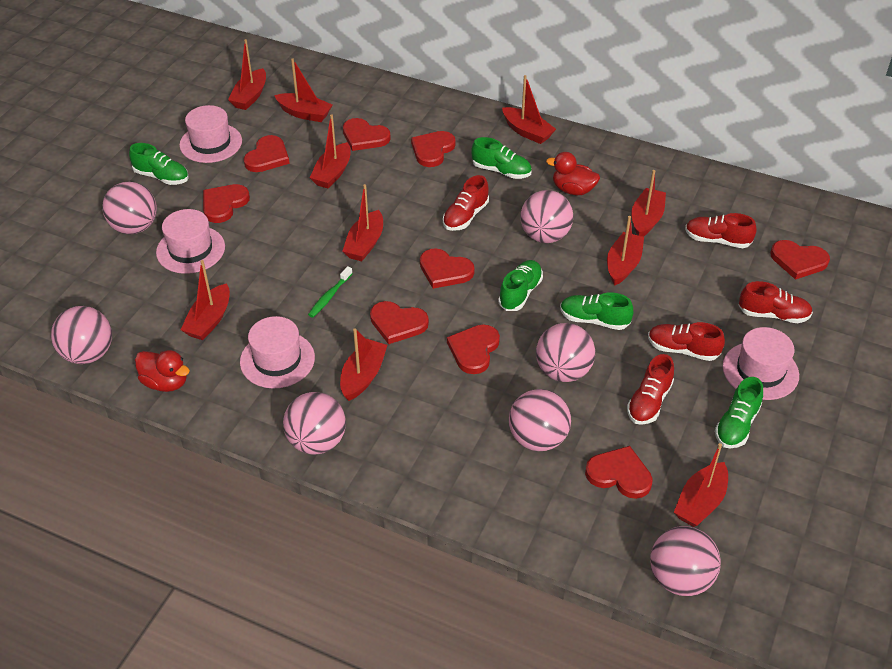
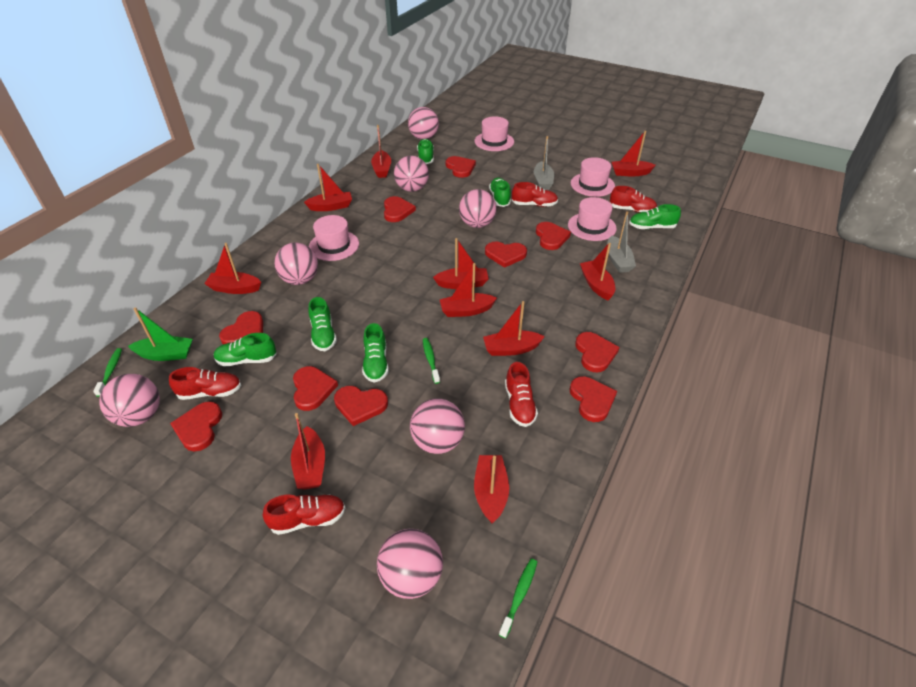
green boat: none = 0 -> [128,307,193,361] = 1
green shoe: [129,143,189,185] [471,137,532,179] [498,260,543,311] [560,292,633,330] [715,377,763,448] = 5 -> [214,333,277,366] [309,297,337,351] [362,323,389,383] [417,139,434,164] [489,178,511,207] [629,204,681,229] = 6
green toothbrush: [308,266,353,317] = 1 -> [93,348,122,397] [423,338,440,384] [499,558,537,639] = 3
grey boat: none = 0 -> [534,136,554,190] [607,211,636,273] = 2
red duck: [135,350,190,392] [546,152,600,195] = 2 -> none = 0
red heart: [203,184,250,223] [244,135,290,172] [343,118,391,151] [370,301,429,344] [411,131,456,167] [420,248,475,289] [447,324,500,374] [585,446,653,499] [770,240,830,280] = 9 -> [170,402,222,451] [219,311,263,344] [293,366,338,411] [334,386,388,426] [384,196,416,222] [446,156,476,178] [485,242,527,268] [536,222,571,250] [570,376,617,422] [575,332,620,372] = 10

